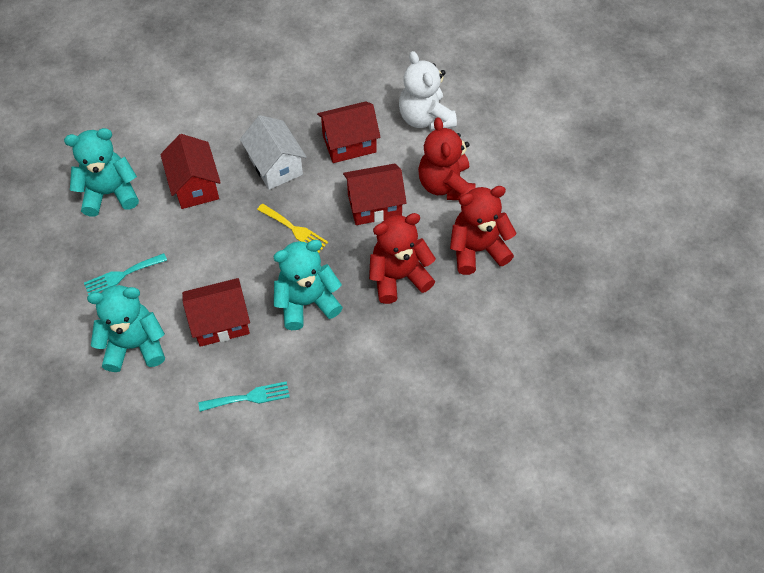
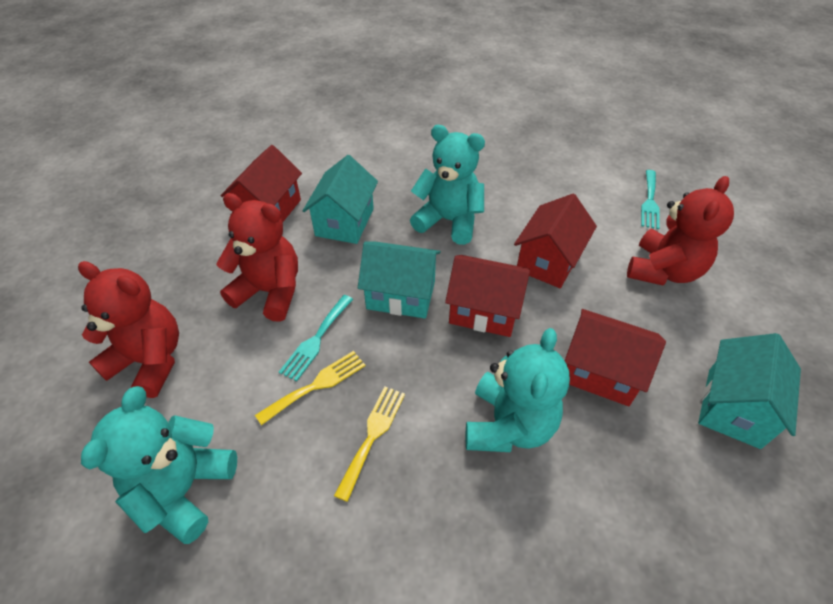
turquoise house: none = 0 -> [303,155,378,244] [358,241,441,319] [698,333,801,449] = 3
white house: [240,115,306,190] = 1 -> none = 0
white teddy bear: [399,51,457,131] = 1 -> none = 0
yellow fork: [257,204,328,253] = 1 -> [255,351,365,425] [334,387,405,502] = 2

